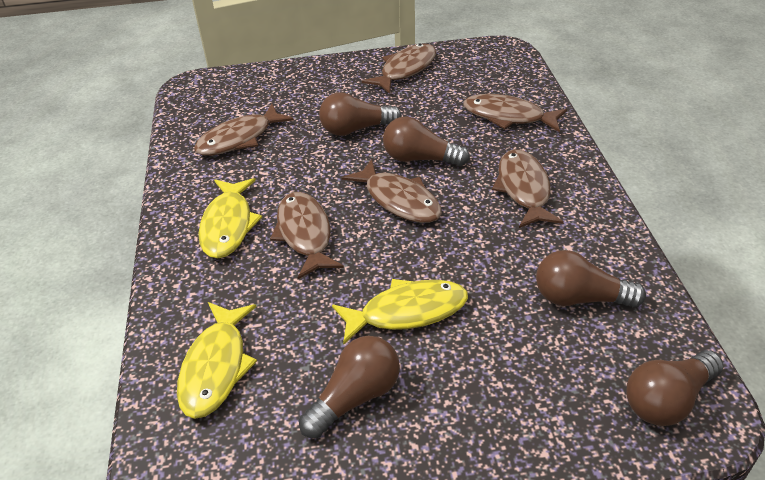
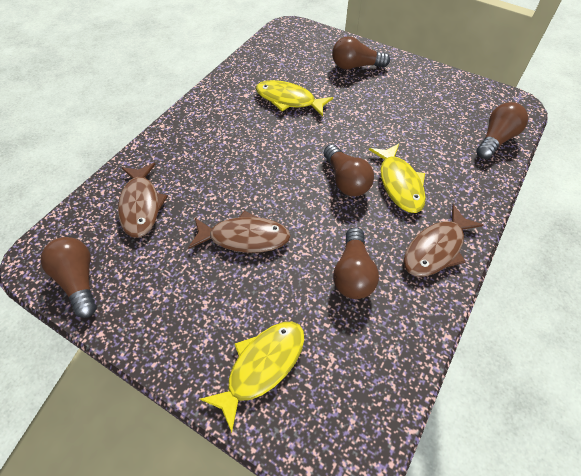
brown fish: [194,104,294,156] [270,192,344,279] [342,159,442,223] [362,43,437,94] [463,94,567,132] [492,149,564,228] = 6 -> [118,163,168,238] [188,210,291,253] [404,204,483,277] = 3

